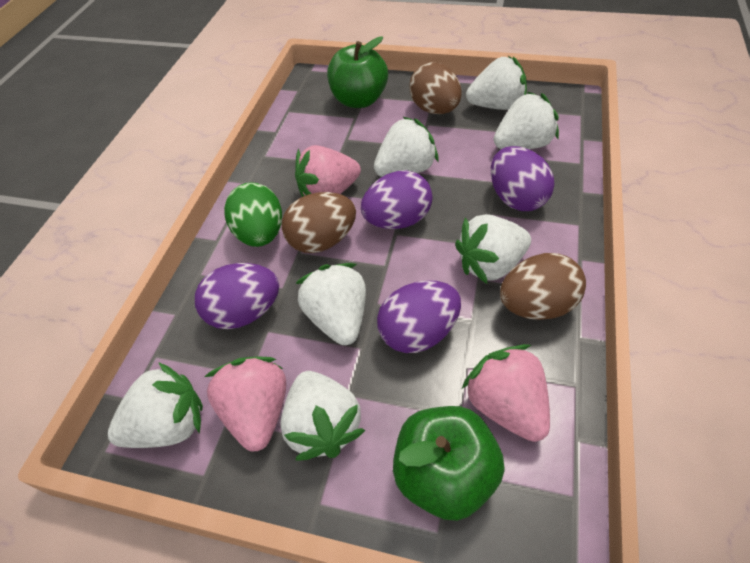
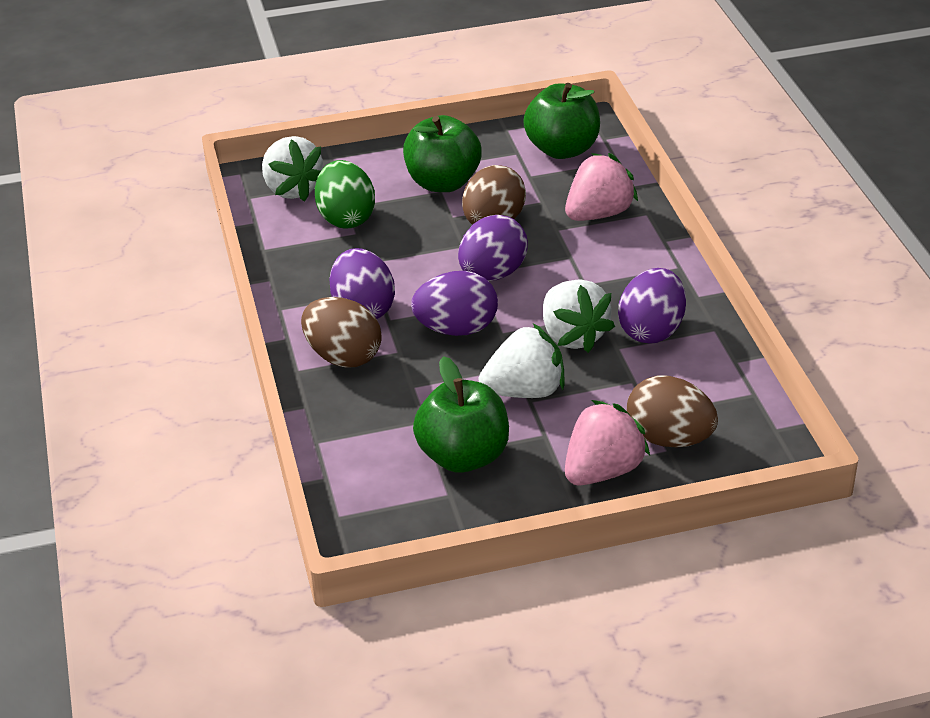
green apple: [327,36,388,108] [393,406,505,521] = 2 -> [403,115,482,192] [413,356,509,473] [523,83,600,159] = 3
pink strawberry: [205,356,286,452] [295,145,361,197] [462,344,550,442] = 3 -> [565,153,638,221] [565,400,650,486] = 2
white strawberry: [108,362,203,448] [280,371,365,460] [295,263,366,345] [374,117,439,177] [455,214,531,284] [466,56,527,110] [494,92,559,149] = 7 -> [262,136,323,202] [479,323,565,398] [543,279,615,353] = 3

